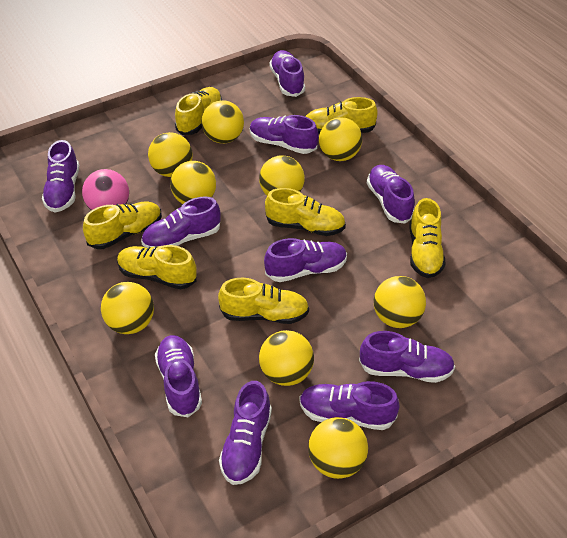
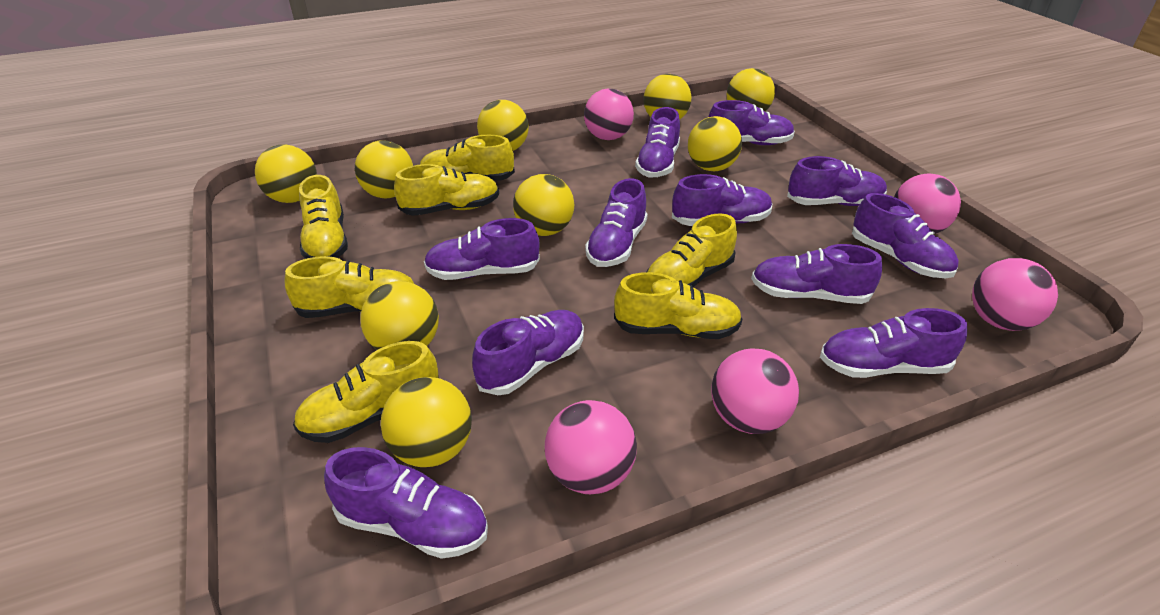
pink ball: [82,169,129,210] = 1 -> [545,400,637,494] [584,88,634,140] [711,348,799,434] [894,173,961,234] [972,258,1058,331] = 5
purple shoe: [42,140,79,212] [141,196,221,248] [155,335,202,417] [219,381,272,485] [250,115,319,154] [264,238,347,282] [269,50,305,97] [299,381,400,430] [359,331,455,383] [367,165,415,224] = 10 -> [324,447,488,559] [424,218,540,280] [472,310,584,395] [585,178,648,267] [635,107,680,177] [672,174,772,226] [709,100,795,145] [751,244,882,304] [787,156,887,206] [820,308,967,378] [852,193,959,278] = 11

